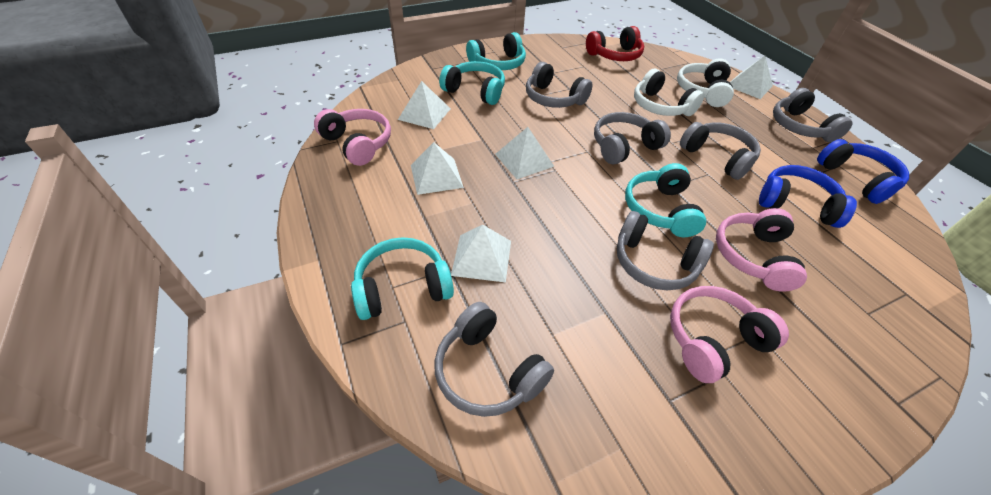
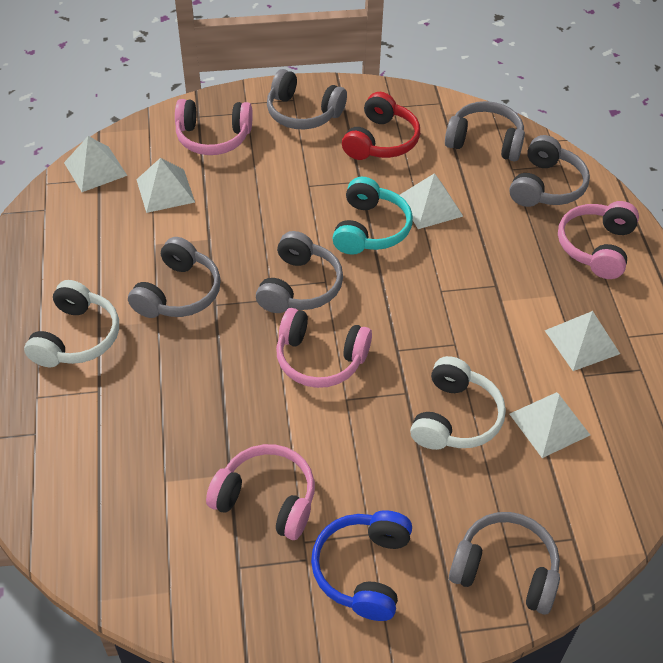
blue headphones: [759,165,857,228] [817,139,909,204] = 2 -> [311,510,412,621] = 1
pink headphones: [314,109,391,166] [670,286,789,383] [716,208,807,292] = 3 -> [175,99,253,155] [206,444,315,540] [276,308,372,388] [558,201,639,279] = 4
turquoise headphones: [351,237,454,320] [439,61,505,105] [466,32,526,70] [625,163,706,237] = 4 -> [332,177,413,255] = 1

